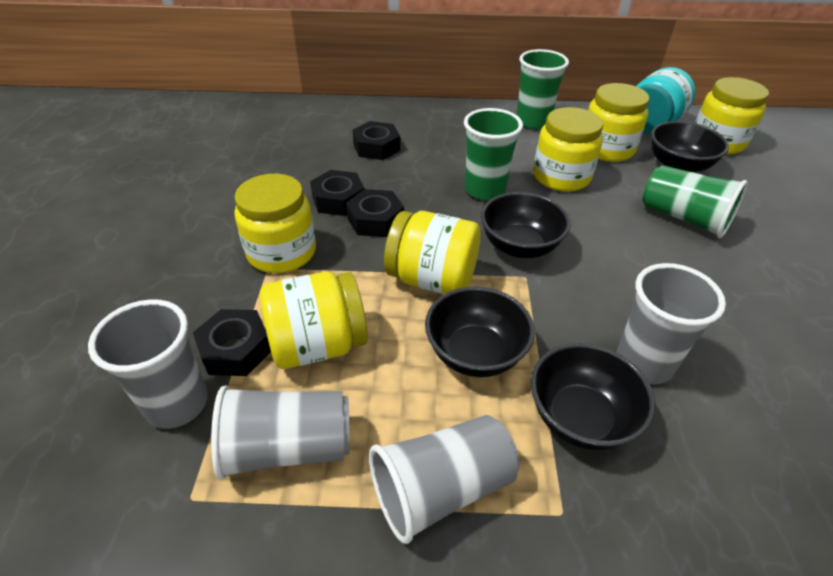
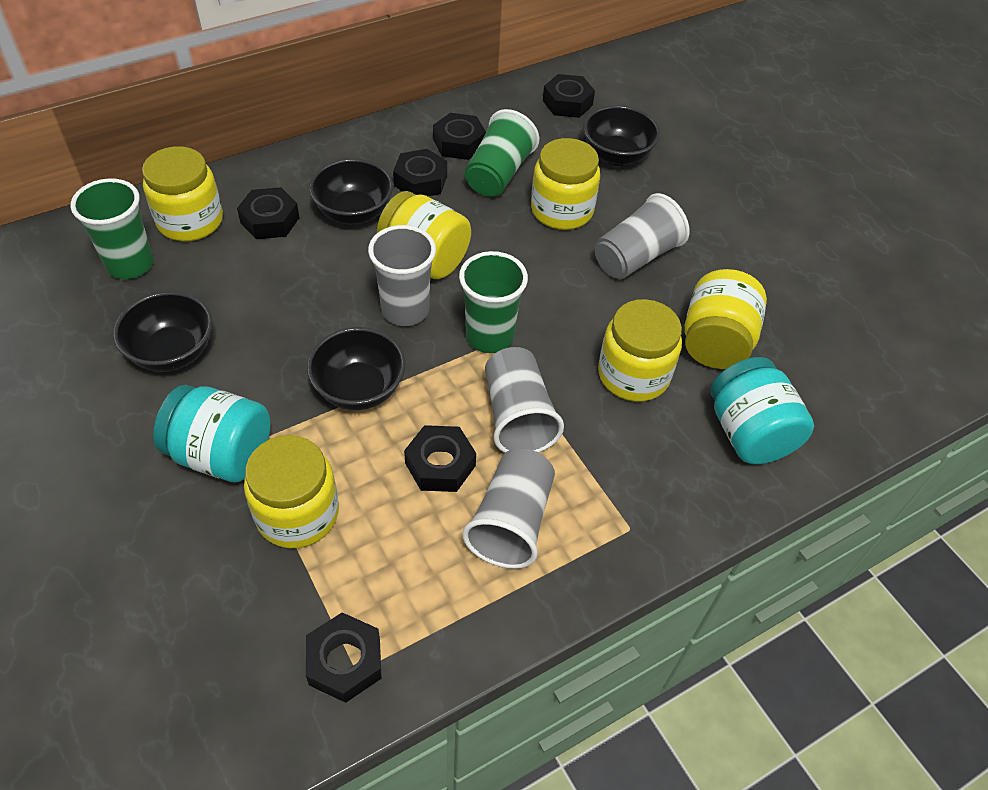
black nut: [193,309,271,376] [310,170,364,216] [346,189,404,237] [352,121,400,160] = 4 -> [237,187,300,239] [306,613,382,703] [393,149,447,196] [404,425,476,492] [433,113,486,160] [543,74,595,118] = 6
turquoise jar: [636,67,696,134] = 1 -> [153,385,271,482] [711,357,814,464] = 2

